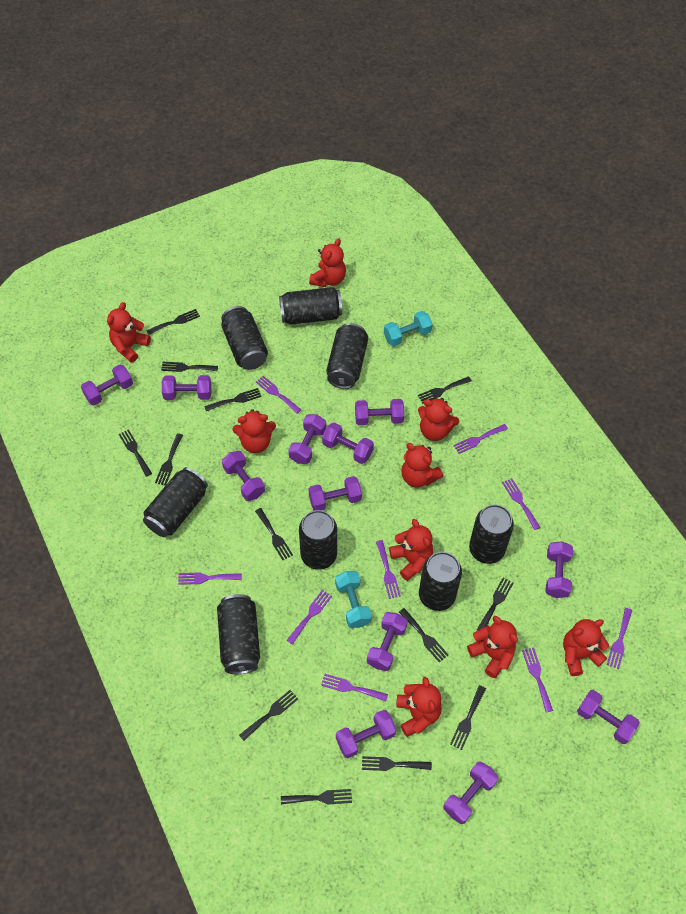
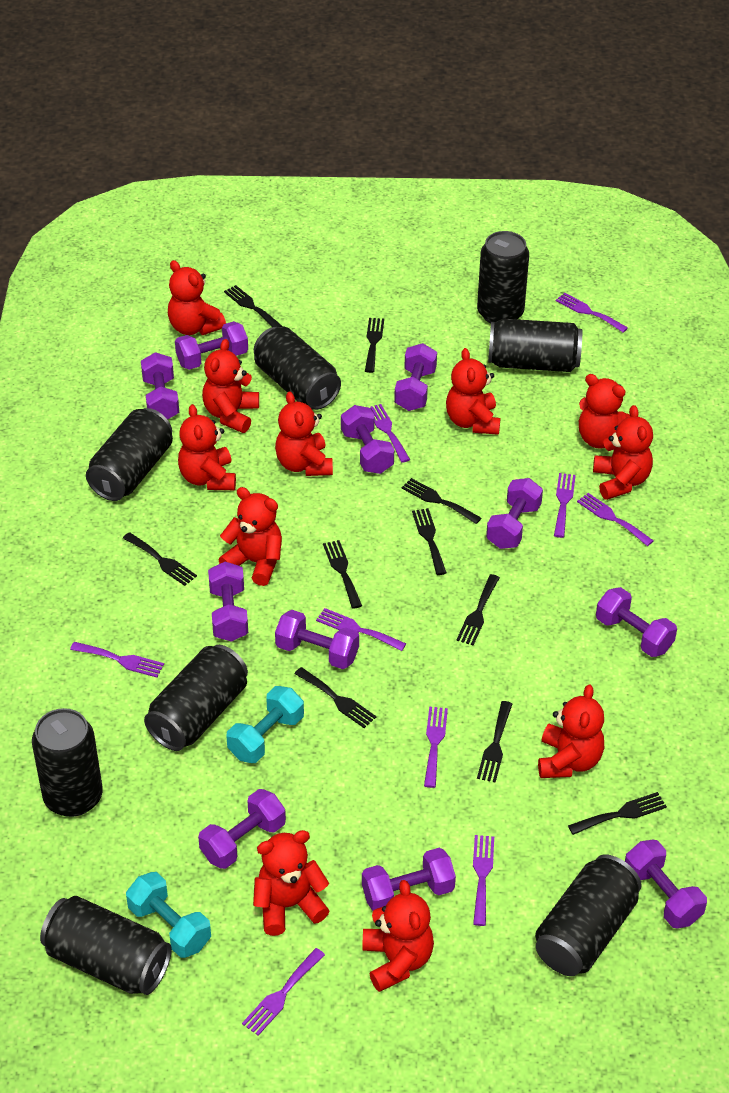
black fork: [119,429,152,477] [146,309,200,335] [155,433,183,486] [161,362,218,372] [204,388,262,411] [239,690,298,741] [255,508,293,560] [281,789,352,805] [362,756,432,771] [399,608,448,662] [418,376,472,404] [450,685,486,750] [477,578,514,630] = 13 -> [123,532,197,586] [224,285,282,327] [294,667,376,728] [323,540,362,609] [365,318,384,373] [401,478,482,524] [412,508,447,575] [456,574,500,645] [477,701,512,783] [568,792,667,835] = 10
purple dumbbell: [81,364,133,406] [162,375,211,400] [222,451,265,501] [288,414,326,464] [309,476,362,511] [322,422,374,464] [336,710,396,758] [355,399,404,425] [367,612,408,671] [443,761,498,824] [545,541,573,598] [577,690,640,744] = 12 -> [141,352,179,420] [175,321,248,370] [198,789,286,869] [208,562,248,642] [275,610,359,669] [341,405,394,474] [362,848,456,911] [394,343,437,411] [486,478,543,549] [596,587,677,657] [625,840,707,929] = 11
red teddy bear: [107,302,151,363] [232,409,276,453] [309,238,346,287] [389,519,433,581] [396,677,442,737] [401,443,443,488] [418,398,459,441] [467,616,518,678] [563,619,609,676] = 9 -> [168,260,226,335] [178,404,236,490] [202,339,259,433] [219,487,282,586] [253,830,330,936] [275,392,333,476] [362,880,434,992] [446,348,500,435] [538,684,604,778] [579,374,630,449] [593,405,653,500] = 11

